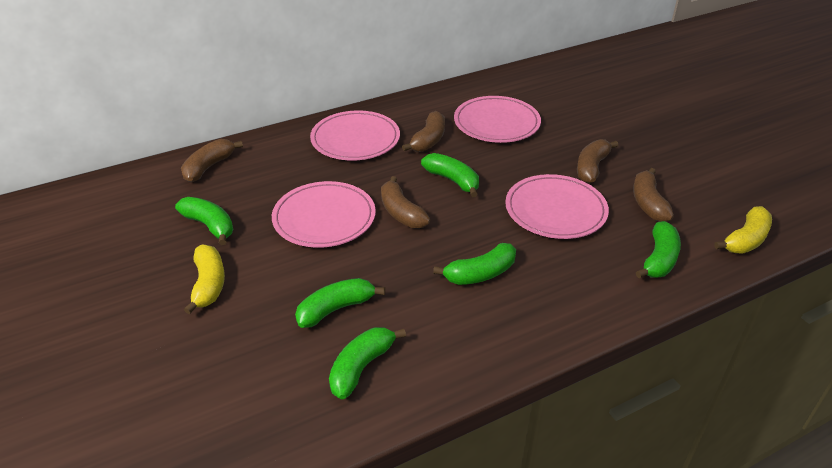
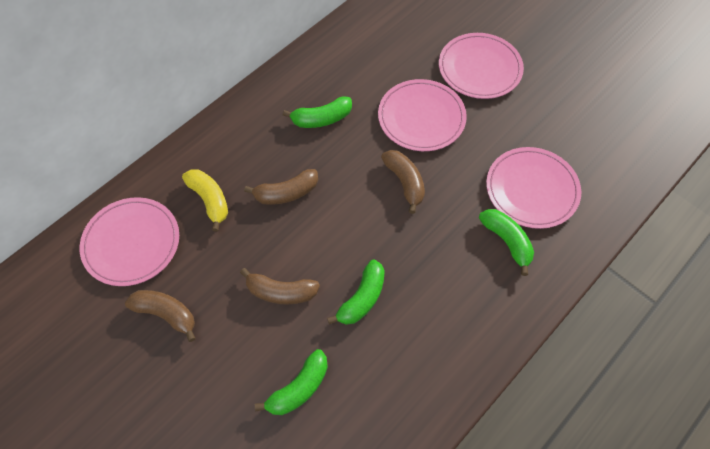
brown banana: [181,139,243,182] [381,176,430,228] [402,111,445,152] [577,139,618,183] [633,168,674,222] = 5 -> [125,290,196,342] [240,268,320,305] [244,169,318,205] [381,150,425,214] = 4
green banana: [175,197,233,245] [295,278,385,328] [329,327,406,399] [421,153,479,197] [433,243,516,285] [636,221,681,278] = 6 -> [255,349,328,415] [283,96,352,128] [327,259,385,325] [479,209,534,276] = 4
yellow banana: [184,244,225,314] [714,206,772,254] = 2 -> [182,169,228,232] = 1

